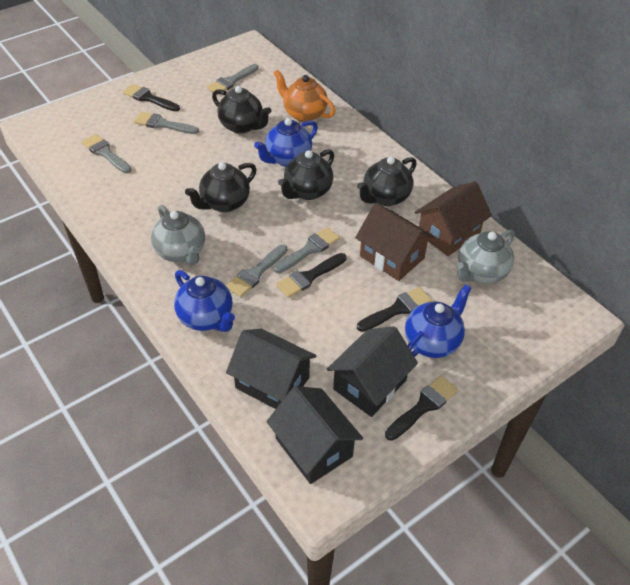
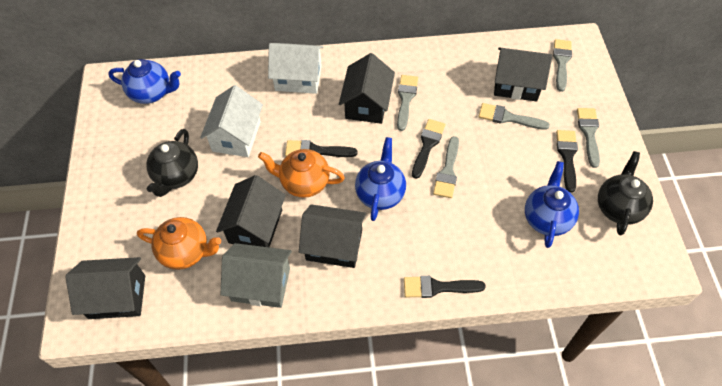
black house: [226,328,316,409] [266,386,363,484] [327,326,418,417] = 3 -> [65,257,145,319] [216,175,286,247] [299,204,366,268] [339,53,395,124] [494,47,552,102] = 5
black teapot: [185,162,257,212] [212,86,272,134] [278,149,334,200] [357,156,417,206] = 4 -> [146,129,198,197] [598,151,653,235] = 2
brown house: [355,203,434,281] [415,181,492,256] = 2 -> none = 0
grey house: none = 0 -> [220,243,292,308] = 1
grey teapot: [151,205,205,265] [457,229,515,284] = 2 -> none = 0
orange teapot: [274,69,336,122] = 1 -> [137,217,221,270] [258,149,345,198] = 2
white house: none = 0 -> [200,85,263,157] [268,43,323,94] = 2

